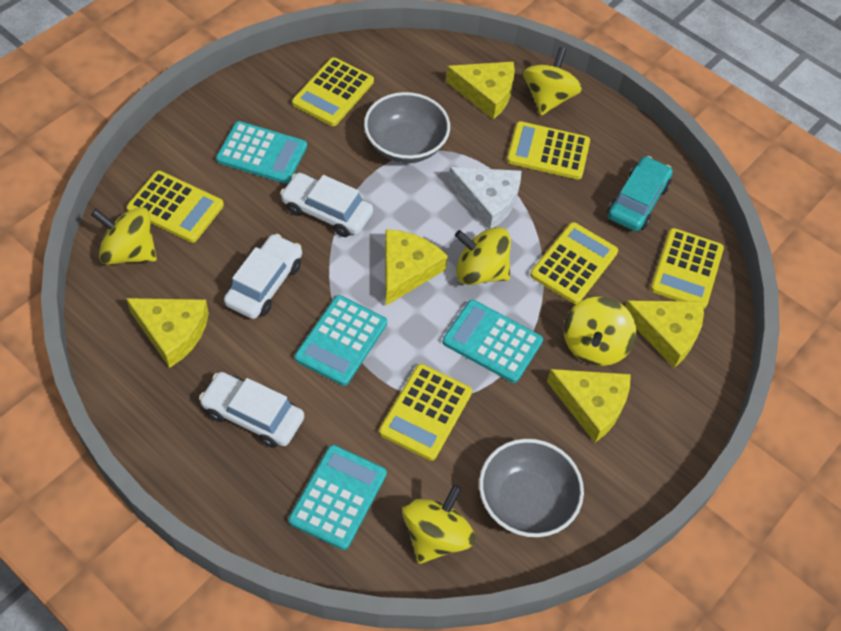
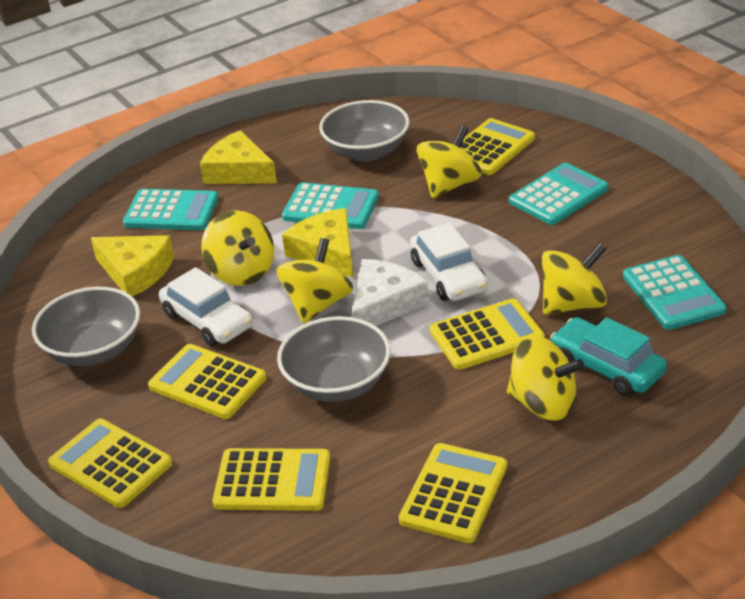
grey bowl: [364,92,450,163] [479,439,584,537] = 2 -> [32,287,140,366] [277,316,391,402] [319,100,409,162] = 3
white car: [199,372,304,448] [224,234,302,319] [280,173,373,237] = 3 -> [159,267,253,346] [410,223,488,301] = 2
yellow cheese: [126,298,209,368] [385,229,448,306] [446,62,515,120] [547,369,631,442] [625,301,704,368] = 5 -> [91,235,174,297] [200,130,277,184] [282,208,353,278] = 3

